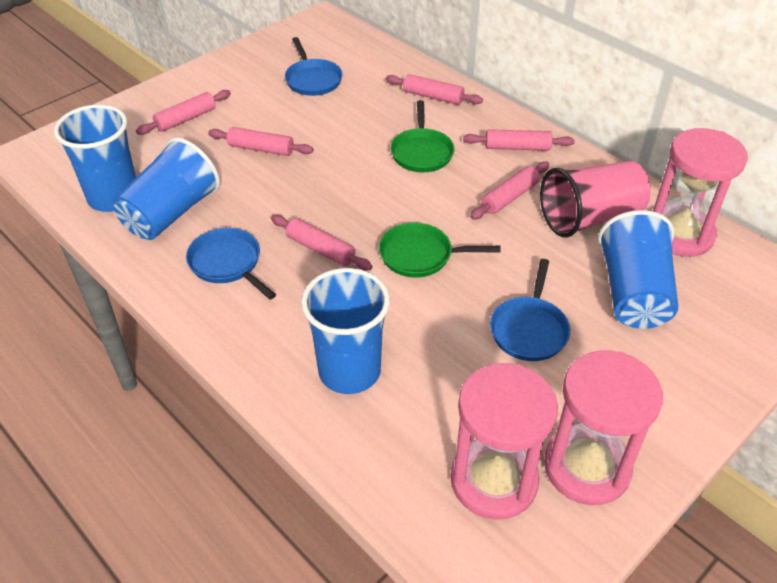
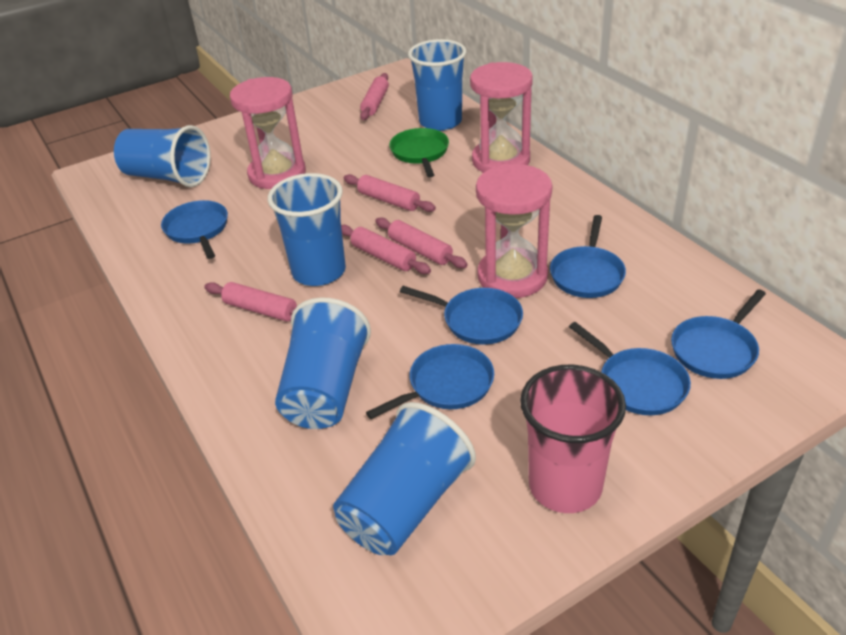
blue cup: [54,105,136,212] [113,137,220,240] [301,268,390,394] [598,210,678,329] = 4 -> [114,125,211,187] [268,173,346,286] [275,297,371,429] [333,402,476,555] [408,39,467,131] = 5
blue pan: [186,228,276,299] [285,37,343,96] [490,259,570,361] = 3 -> [161,200,228,259] [366,344,494,419] [400,286,523,345] [550,215,626,298] [569,322,691,415] [671,289,766,379] = 6
green pan: [379,223,500,278] [390,100,455,172] = 2 -> [389,128,449,177] = 1
pink rolling pin: [136,90,231,135] [208,127,313,156] [271,215,372,270] [386,74,483,105] [463,129,575,151] [470,161,549,220] = 6 -> [204,282,297,322] [341,225,431,274] [344,174,436,212] [360,73,389,120] [375,217,468,268] = 5

